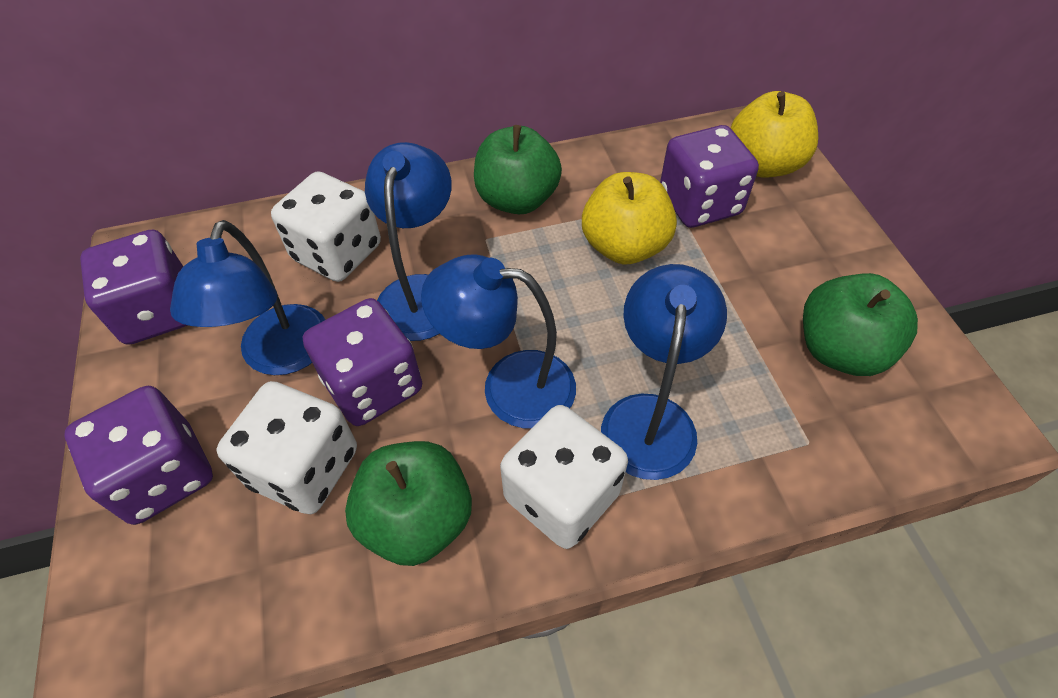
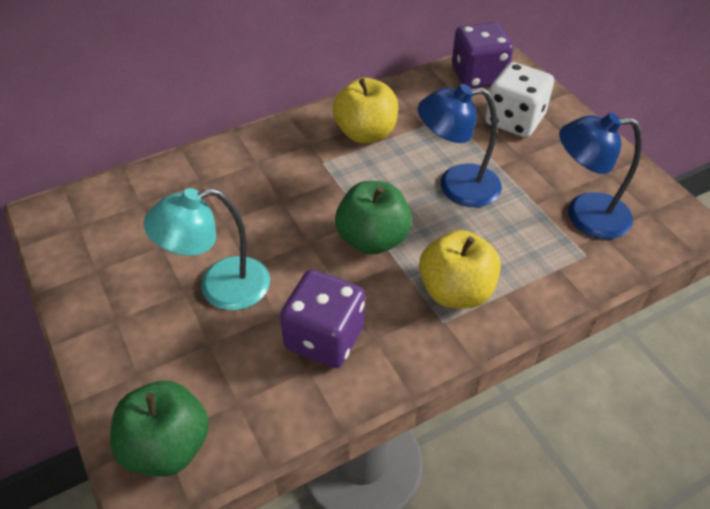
blue lamp: [170,220,325,375] [365,142,452,341] [421,254,576,429] [601,264,727,480] = 4 -> [418,84,502,207] [559,113,642,239] = 2
green apple: [345,441,472,566] [474,125,562,214] [803,273,918,376] = 3 -> [110,381,209,477] [335,181,412,255] = 2
purple dice: [65,386,213,525] [80,230,188,345] [303,298,422,426] [660,125,759,228] = 4 -> [280,270,365,368] [452,22,513,89] = 2
turquoise lamp: none = 0 -> [144,188,270,310] = 1
white dice: [217,381,357,514] [271,172,381,282] [500,405,628,549] = 3 -> [485,62,554,137] = 1

